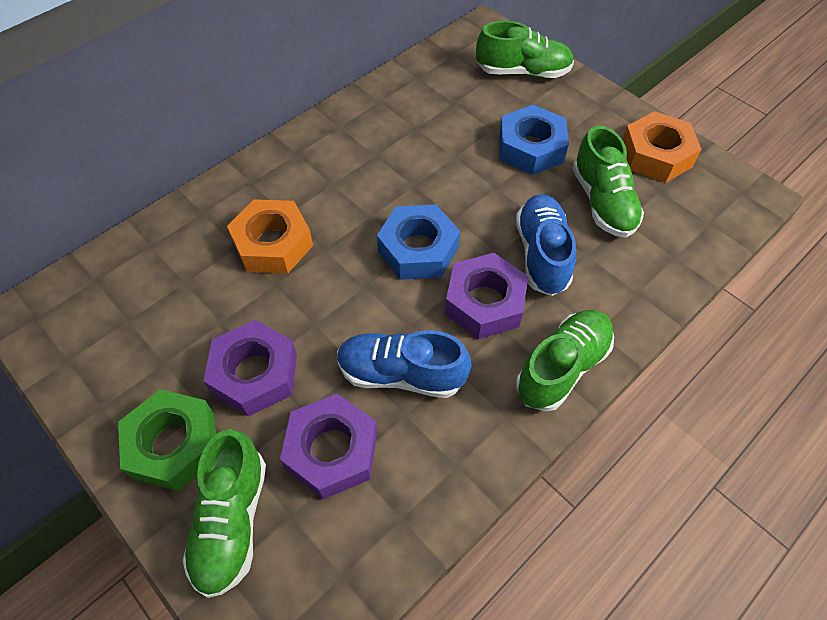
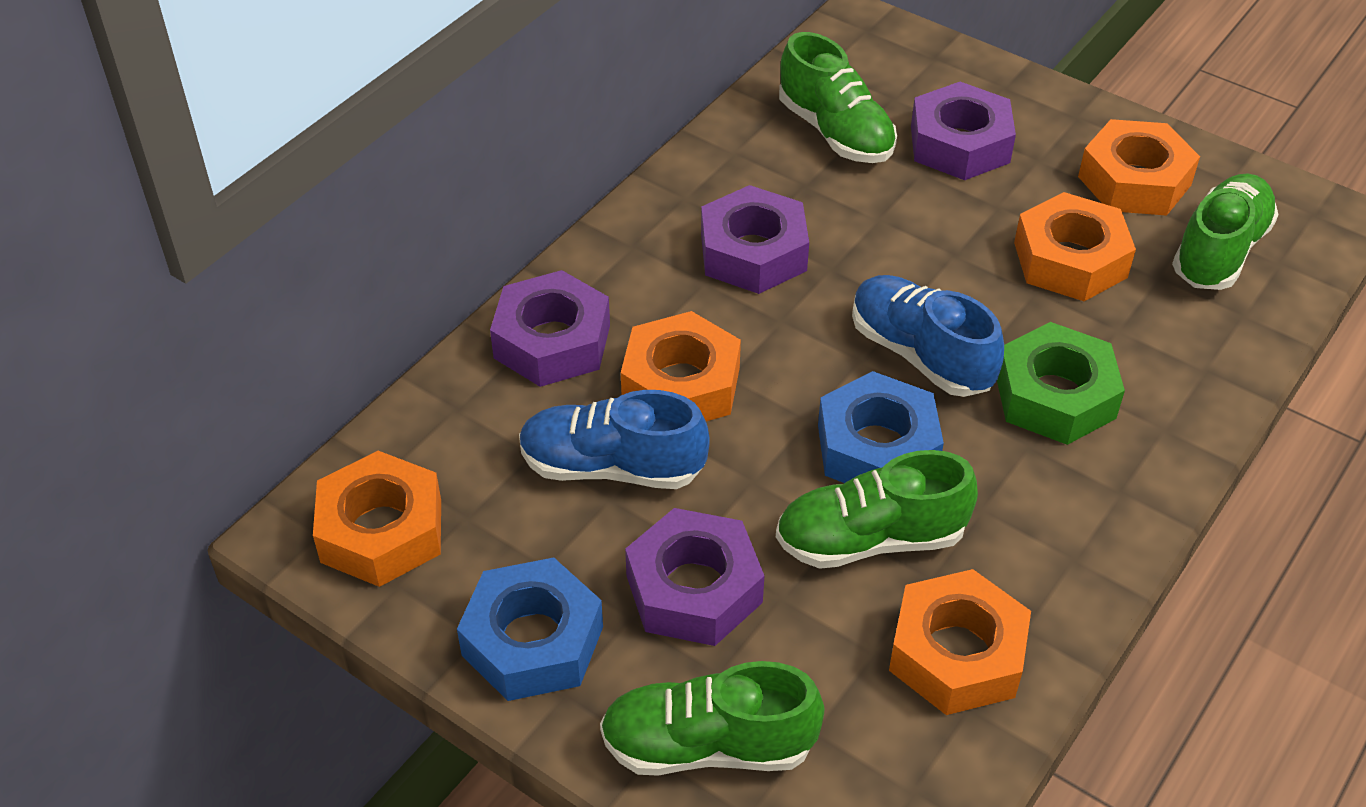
orange nut: [227,199,313,274] [622,111,702,183] = 2 -> [313,451,441,587] [621,311,741,421] [889,569,1031,715] [1014,192,1136,301] [1078,119,1200,216] = 5
purple nut: [204,320,297,417] [280,394,377,499] [445,253,528,339] = 3 -> [490,270,610,387] [625,508,764,646] [701,185,809,294] [911,82,1016,180] = 4

